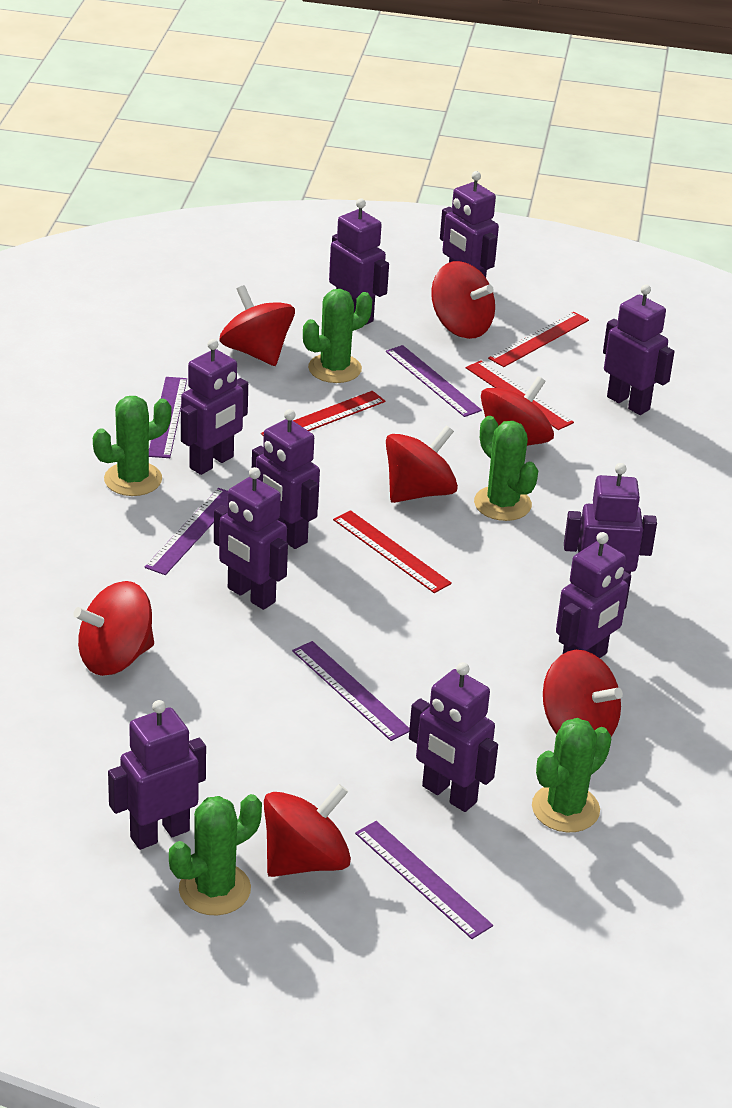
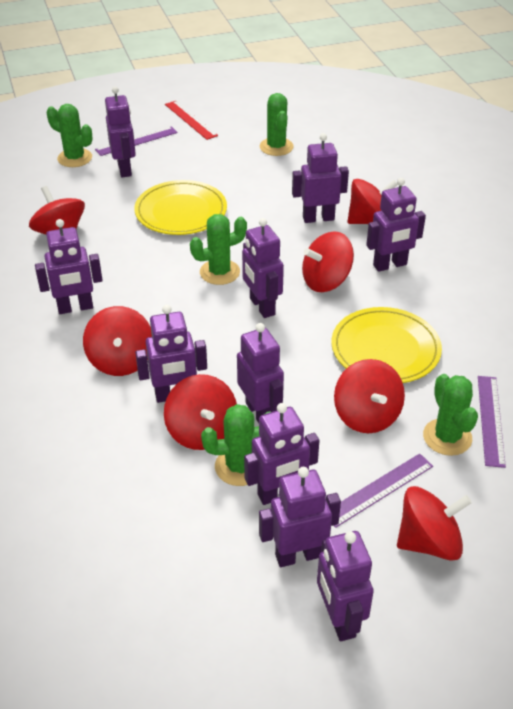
purple ruler: [144,488,228,575] [149,377,187,458] [292,641,410,741] [355,821,493,939] [386,345,482,417] = 5 -> [95,126,178,156] [333,454,433,528] [478,376,506,468] = 3
red ruler: [261,391,385,436] [333,510,452,593] [466,360,574,430] [488,312,589,367] = 4 -> [165,101,218,140] = 1
yellow plate: none = 0 -> [134,180,227,235] [331,307,442,383] = 2

